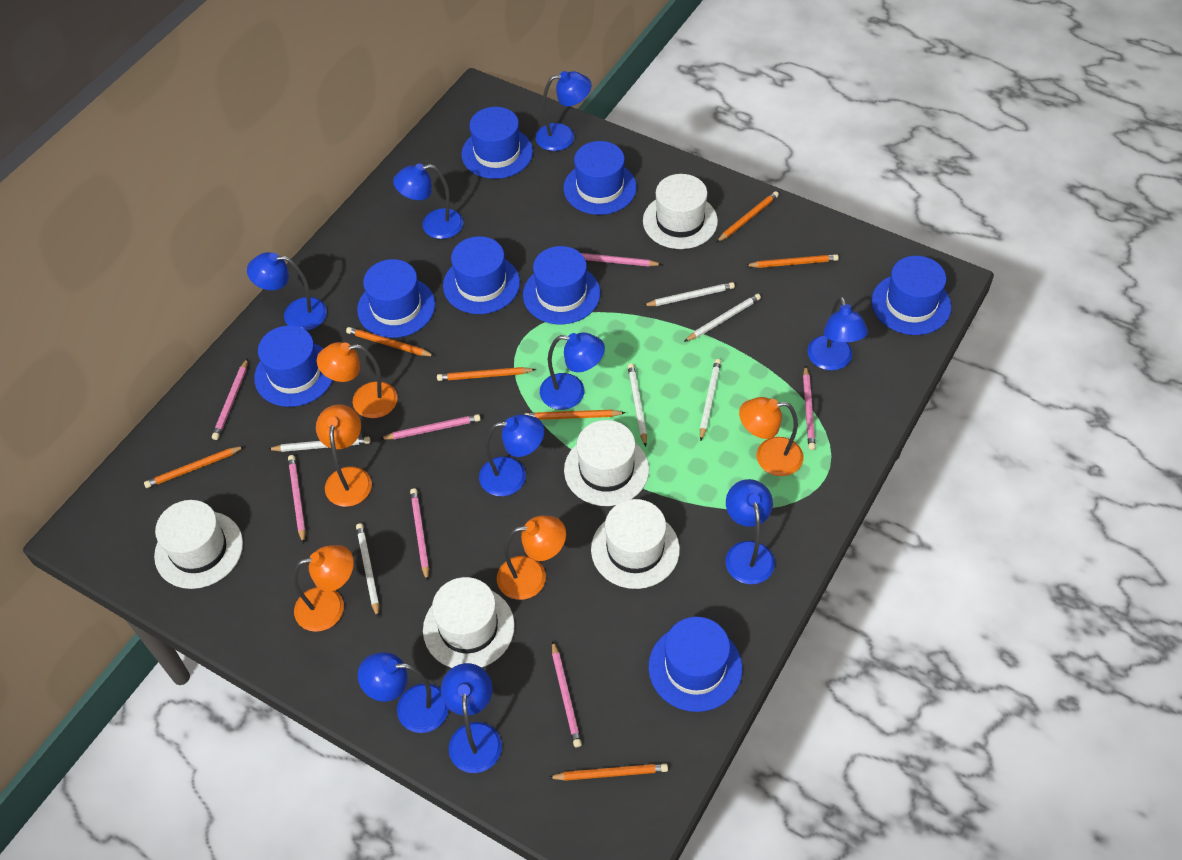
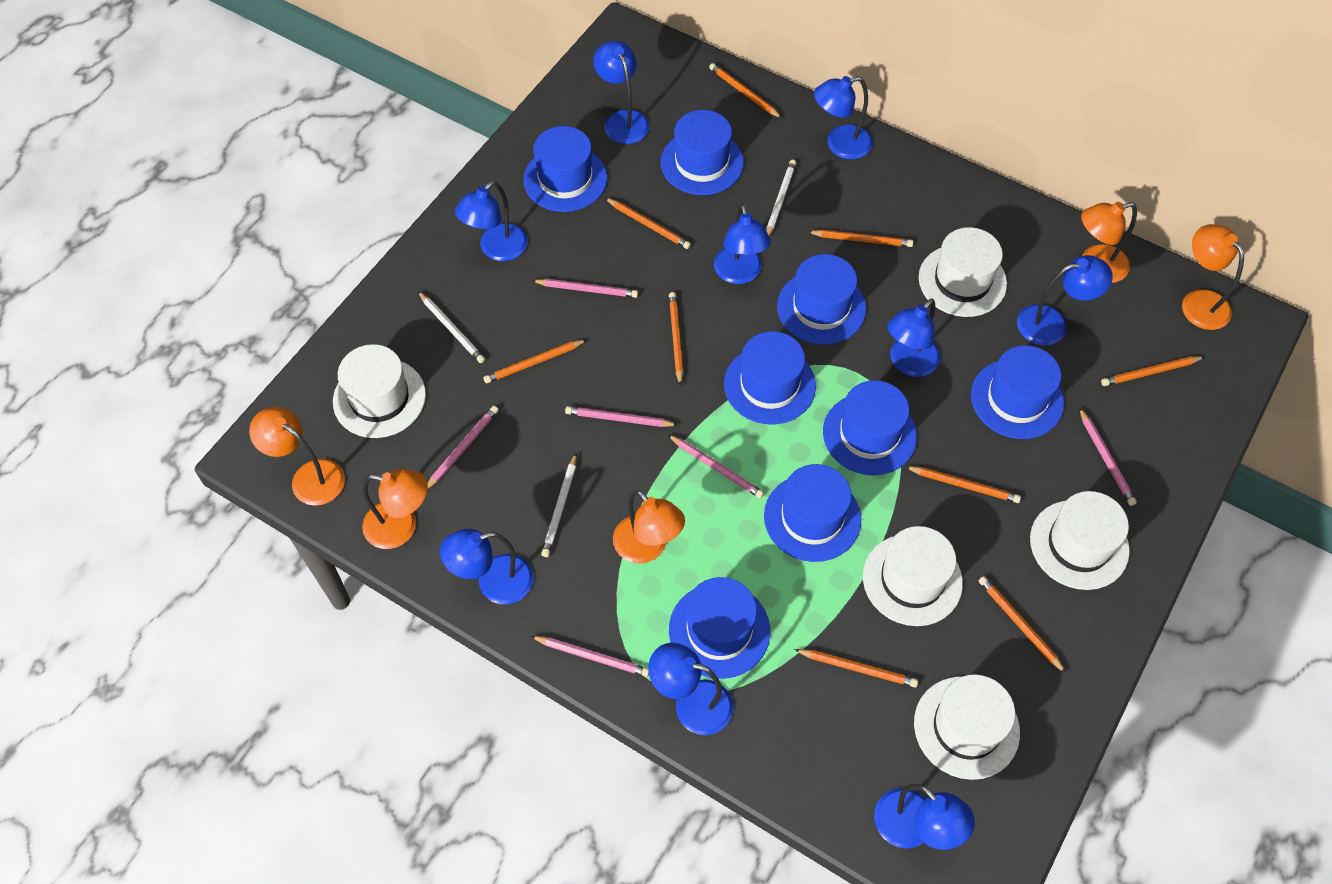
orange pencil: [144,446,245,488] [346,327,434,356] [437,367,536,381] [525,410,626,420] [548,763,668,781] [716,191,779,243] [745,254,839,268] = 7 -> [483,339,587,383] [605,198,691,249] [669,292,683,386] [709,63,782,118] [794,649,918,687] [808,230,913,247] [905,466,1021,503] [979,576,1066,673] [1101,356,1204,386] = 9
pink pencil: [212,358,248,440] [288,455,306,544] [380,414,481,439] [410,488,429,582] [552,640,582,747] [581,253,662,267] [803,365,816,450] = 7 -> [428,406,499,489] [530,636,649,677] [531,279,638,298] [565,406,678,427] [668,435,764,498] [1079,407,1137,506] = 6
white pencil: [267,437,370,452] [356,523,379,618] [628,363,647,447] [643,282,735,306] [684,294,761,342] [700,359,721,441] = 6 -> [418,291,485,363] [541,453,577,557] [766,160,796,236] = 3

